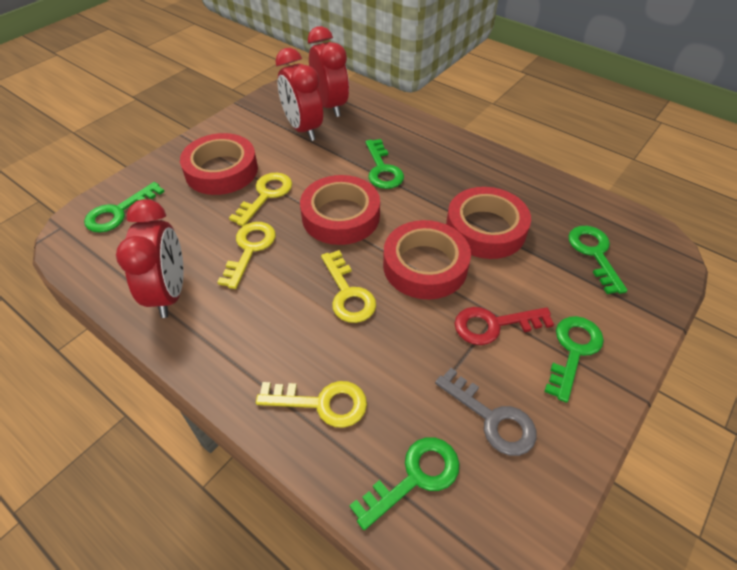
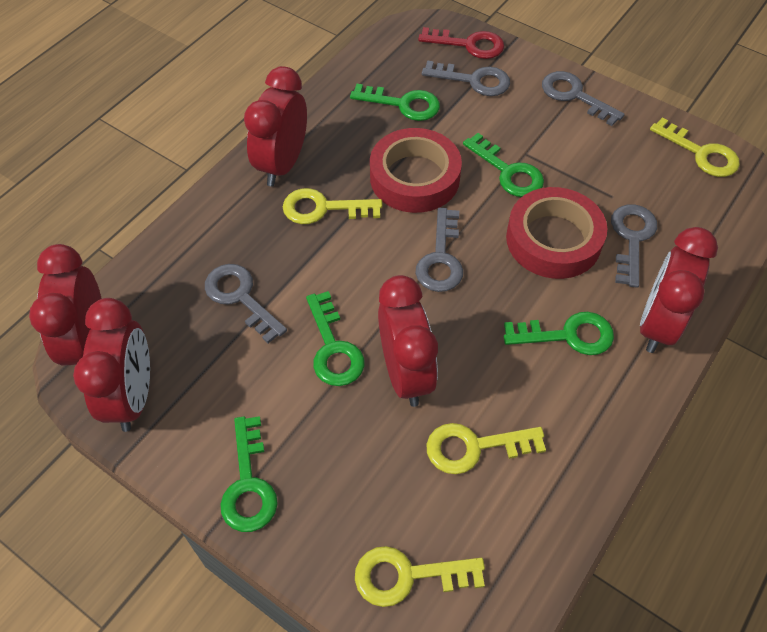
grey key: [435,368,537,456] = 1 -> [205,264,287,343] [416,208,463,292] [422,61,510,96] [542,71,625,126] [611,204,657,288] = 5
red clock: [116,199,184,318] [276,48,323,141] [308,26,349,117] = 3 -> [29,244,102,366] [73,298,150,432] [244,66,307,186] [378,275,438,407] [640,227,718,353] = 5
red tape: [180,133,258,195] [300,175,380,245] [383,220,471,299] [446,187,531,259] = 4 -> [370,128,462,213] [506,187,607,279] = 2

